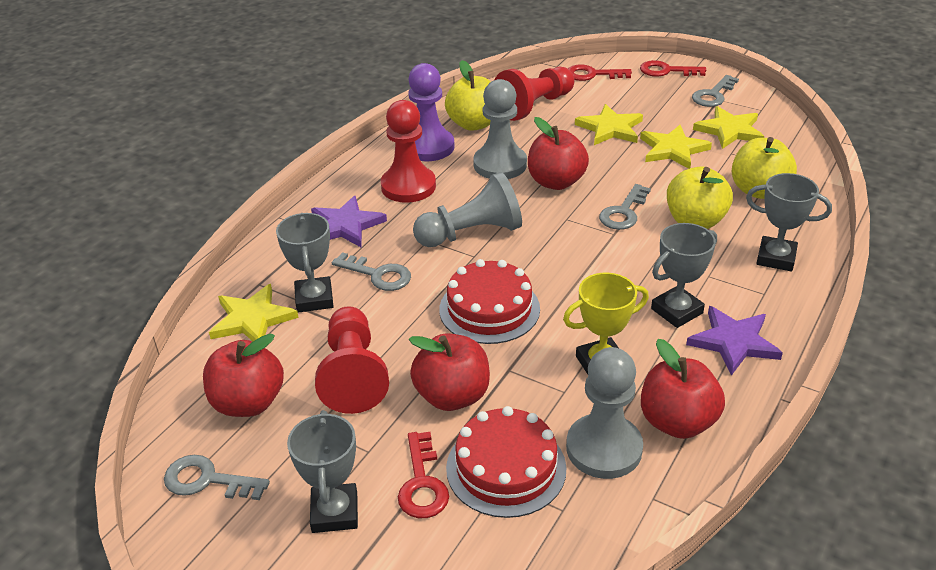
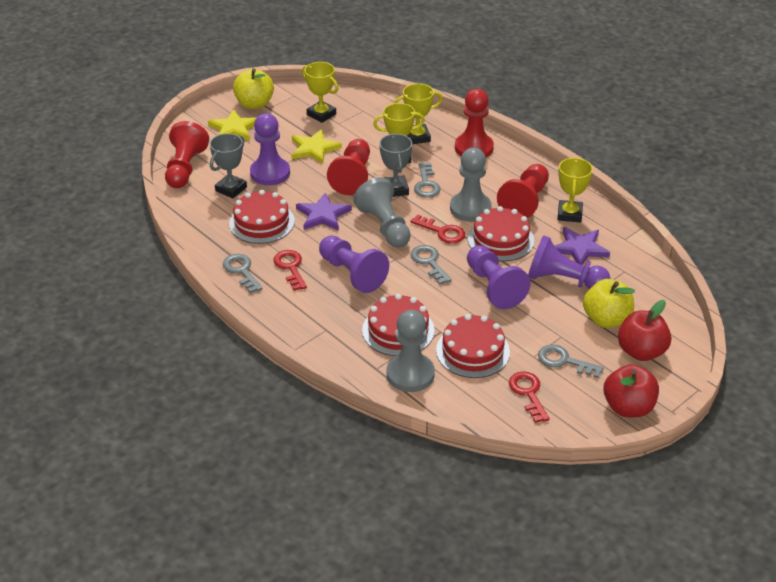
grey trophy: [276,213,334,313] [287,410,358,533] [651,223,717,328] [746,173,832,271] = 4 -> [210,133,247,198] [379,134,412,197] = 2
purple pawn: [408,63,455,161] = 1 -> [250,113,290,186] [319,236,389,293] [467,245,530,309] [528,235,610,289] = 4
red apple: [203,333,284,417] [409,333,490,411] [528,117,589,190] [641,339,725,439] = 4 -> [604,364,659,417] [618,300,671,361] = 2
red cake: [439,259,540,344] [446,406,567,518] = 2 -> [229,190,295,244] [362,294,435,356] [436,314,510,378] [468,206,534,262] = 4
red pawn: [315,306,389,414] [381,100,436,203] [495,67,575,121] = 3 -> [165,121,209,188] [327,139,370,195] [455,89,494,157] [497,164,549,218] = 4
yellow apple: [445,60,491,131] [667,166,733,229] [732,137,797,199] = 3 -> [233,68,274,109] [583,279,635,328] = 2
yellow star: [209,284,299,341] [575,104,643,145] [640,125,712,169] [693,106,764,149] = 4 -> [208,110,257,141] [291,129,342,164] = 2
yellow trophy: [563,272,649,374] = 1 -> [302,62,339,123] [373,103,425,163] [394,83,443,144] [557,158,593,223] = 4

